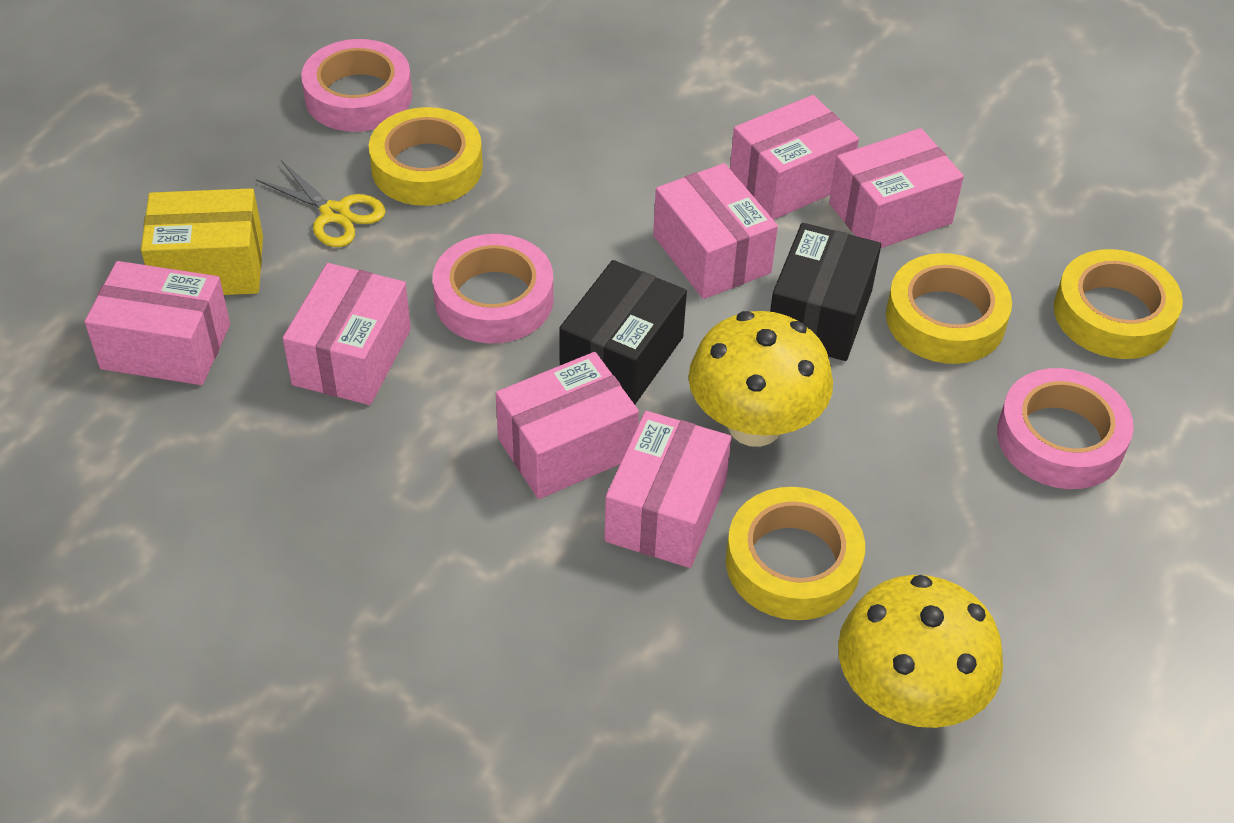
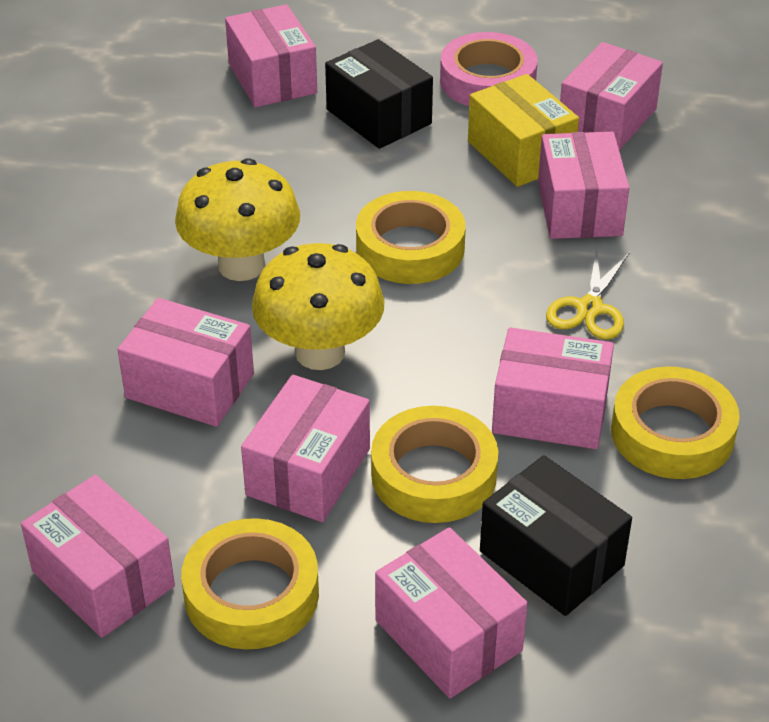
pink box: [85,261,230,385] [283,263,411,405] [496,352,639,499] [604,411,731,568] [653,163,778,299] [730,95,859,220] [829,128,964,248] = 7 -> [21,475,175,638] [117,298,254,427] [225,4,317,107] [241,375,370,522] [375,527,528,698] [492,327,614,449] [538,132,629,239] [560,42,663,151] = 8
pink tape: [301,39,412,132] [433,234,553,343] [997,368,1134,489] = 3 -> [440,32,537,106] = 1

